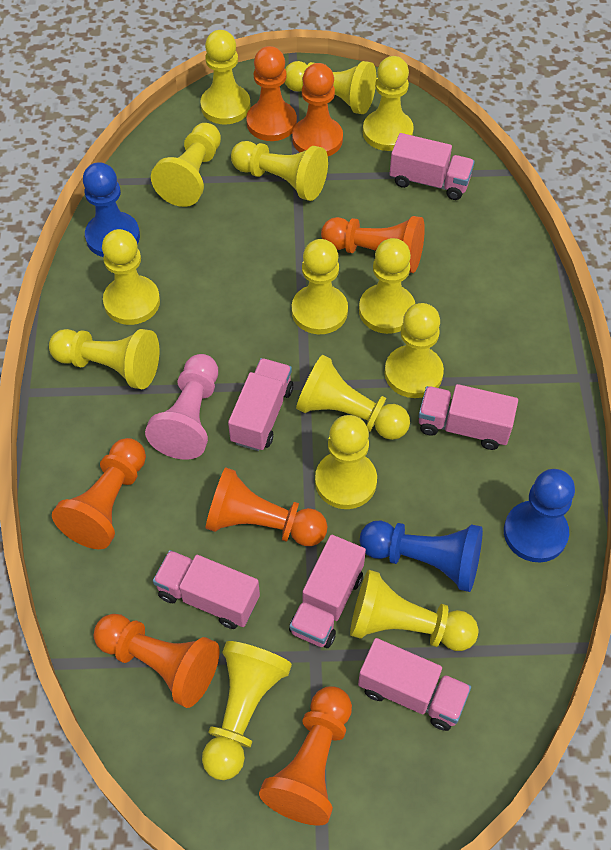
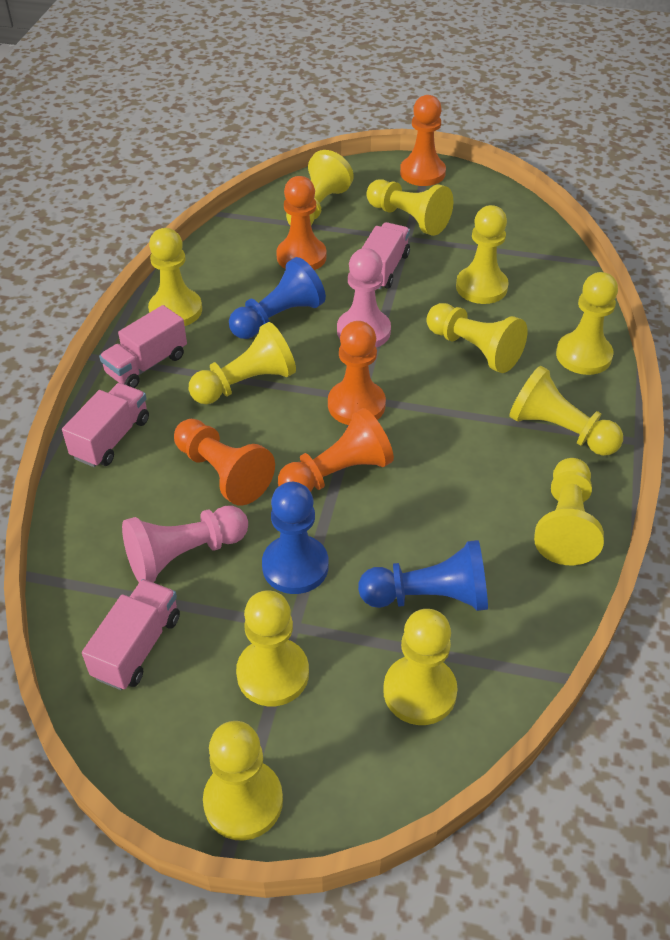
orange pawn: [52,438,146,549] [94,614,220,708] [205,467,328,546] [246,46,297,141] [259,687,352,826] [292,63,343,156] [321,216,425,273] = 7 -> [174,419,275,506] [276,176,327,270] [278,408,394,492] [328,321,386,425] [400,95,446,186] = 5
pink pawn: [145,354,218,460] = 1 -> [122,506,248,582] [337,248,391,348] = 2
pink truck: [153,550,260,629] [228,358,293,451] [289,535,366,648] [358,638,471,731] [390,133,475,200] [419,384,518,450] = 6 -> [62,383,149,467] [82,579,180,690] [99,305,187,388] [361,222,410,289] = 4
yellow pawn: [49,329,159,389] [102,229,160,325] [151,123,221,207] [200,30,251,125] [202,641,292,780] [231,141,328,201] [284,61,376,114] [292,239,348,334] [296,355,410,440] [315,415,377,509] [350,569,479,651] [359,238,415,334] [363,56,414,151] [385,303,444,398] = 14 -> [148,228,202,326] [189,322,296,404] [203,721,283,841] [236,590,309,706] [286,150,354,225] [366,179,453,236] [383,609,458,725] [427,303,528,373] [456,205,509,304] [509,366,623,456] [534,458,604,565] [556,272,618,375] = 12

